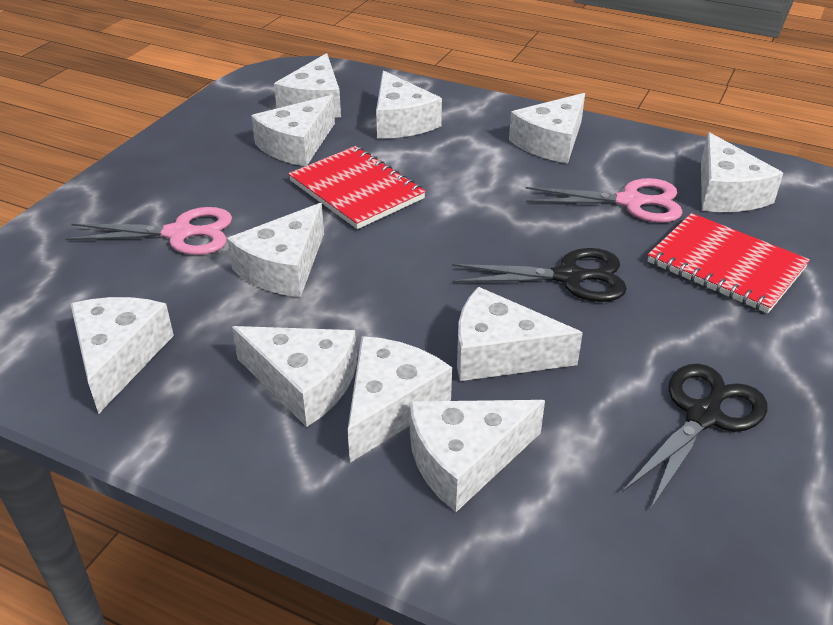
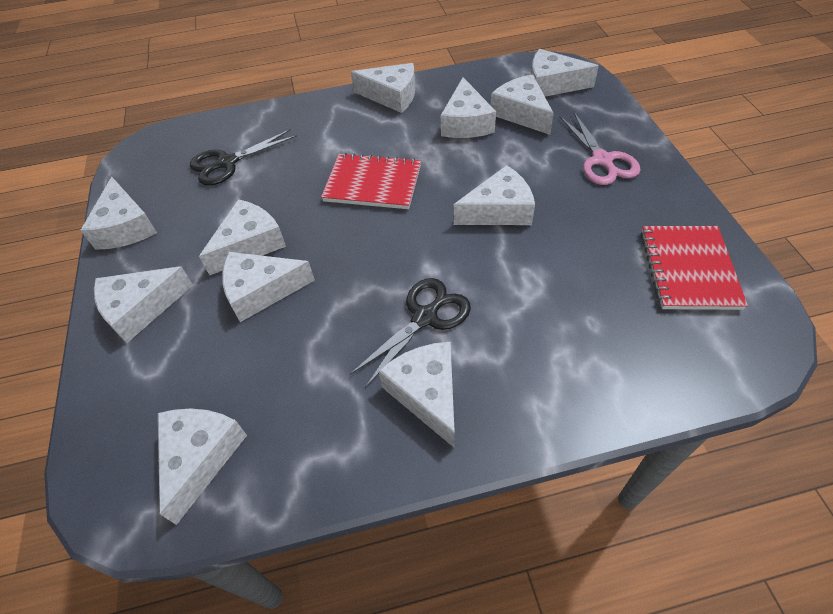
pink scissors: [65,207,232,255] [526,178,683,222] = 2 -> [560,112,641,185] = 1

